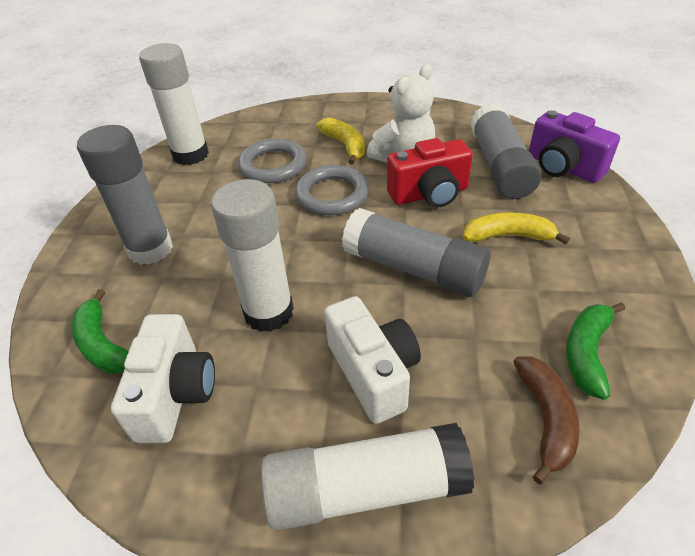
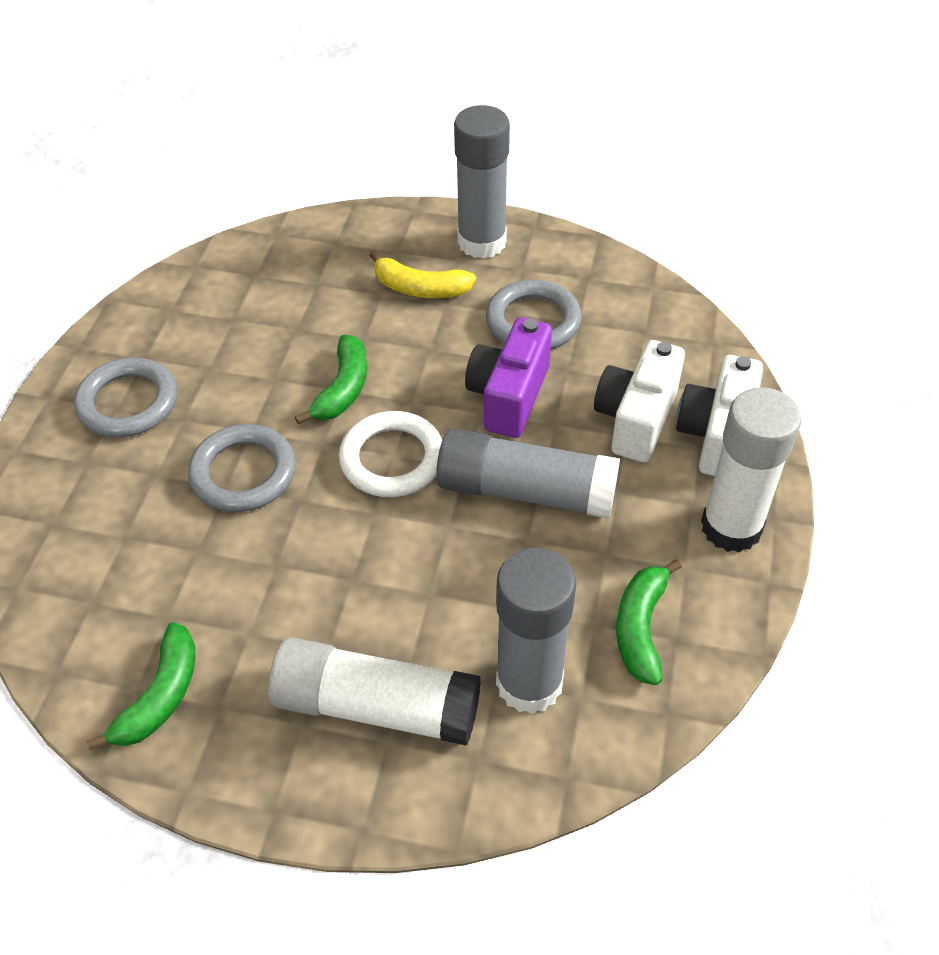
brown banana: [514,357,580,484] = 1 -> none = 0
green banana: [72,289,129,374] [566,302,625,400] = 2 -> [87,622,195,750] [295,335,367,424] [616,559,682,685] = 3
grey ring: [238,138,307,183] [295,165,369,215] = 2 -> [74,358,177,438] [188,424,296,512] [486,280,582,350] = 3
red camera: [387,138,473,208] = 1 -> none = 0
white glue stick: [139,43,209,165] [211,179,294,332] [261,423,474,531] = 3 -> [268,638,481,745] [701,387,802,553] = 2
white ring: none = 0 -> [339,411,442,497] = 1
white teddy bear: [367,64,435,163] = 1 -> none = 0
yellow banana: [316,117,365,165] [463,212,570,244] = 2 -> [369,251,476,298] = 1

